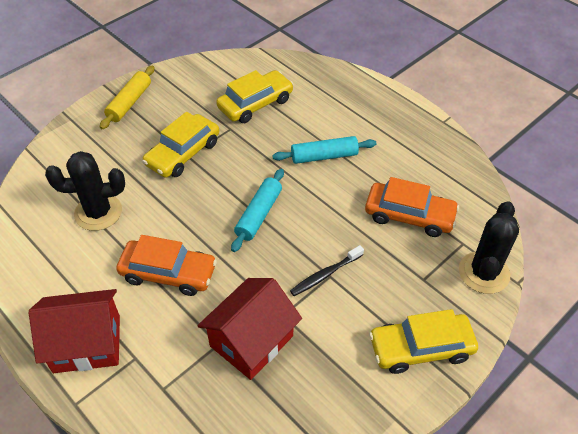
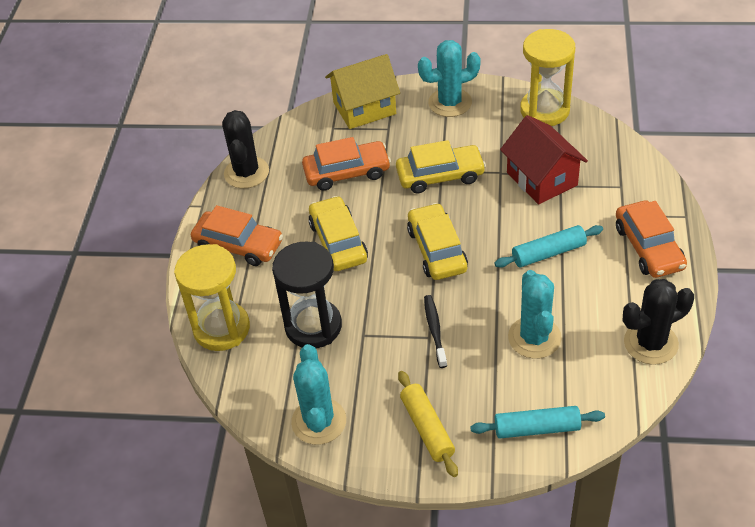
black hourglass: none = 0 -> [272,242,342,349] = 1
orange car: [116,235,217,296] [365,177,459,237] = 2 -> [191,205,283,266] [302,137,391,191] [616,200,687,278] = 3
red house: [29,289,120,373] [197,278,302,380] = 2 -> [500,115,588,205] = 1
turquoise cactus: none = 0 -> [291,344,346,445] [418,40,481,117] [508,270,562,359] = 3
yellow hourglass: none = 0 -> [174,244,250,351] [520,29,575,126] = 2
yellow house: none = 0 -> [325,54,400,129] = 1

